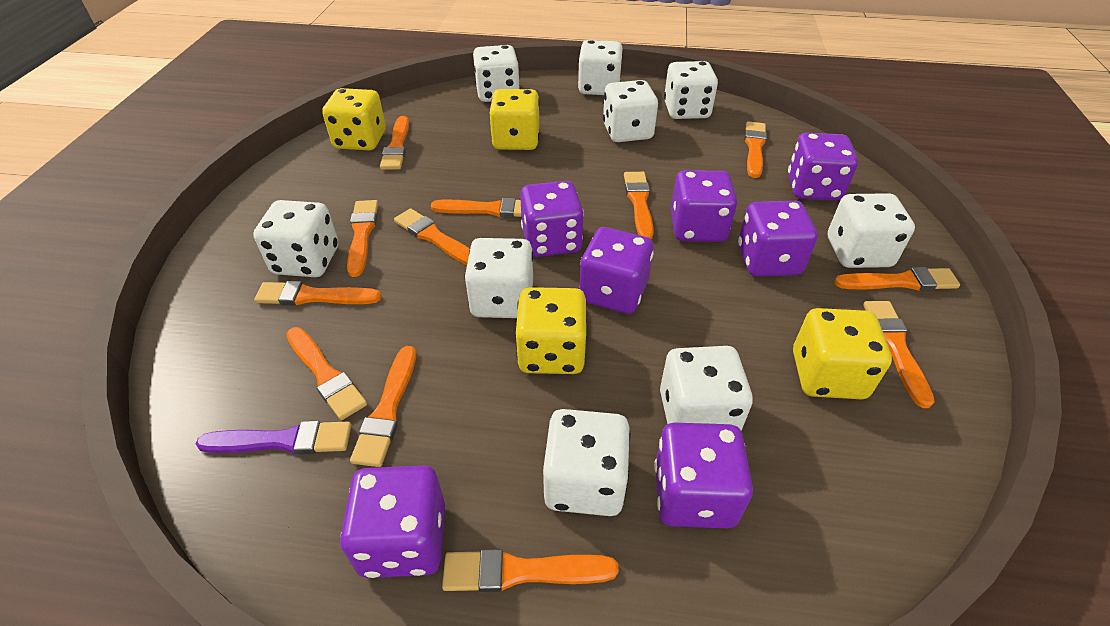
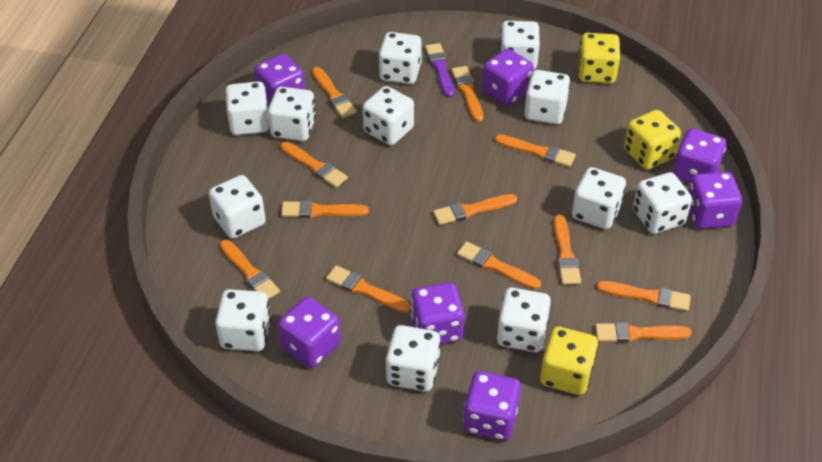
white dice: [253,200,338,277] [465,238,533,318] [473,45,520,102] [543,409,630,516] [578,40,623,95] [603,80,658,142] [660,346,753,431] [664,61,718,119] [828,193,915,268] = 9 -> [209,175,266,239] [215,289,271,351] [225,81,269,135] [268,87,316,141] [363,86,414,145] [378,32,422,84] [385,325,441,392] [497,287,551,352] [499,21,540,70] [524,70,570,124] [572,167,626,229] [633,172,692,234] = 12
yellow dice: [322,88,386,151] [489,89,540,150] [515,287,587,374] [793,308,892,399] = 4 -> [540,327,598,395] [578,33,620,83] [624,110,681,170] = 3

